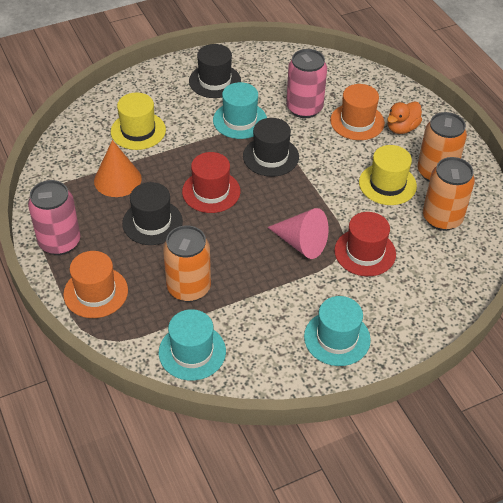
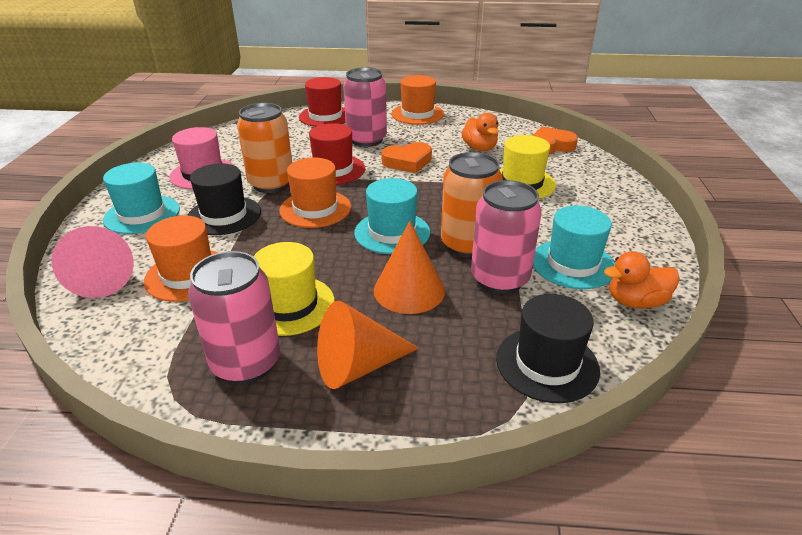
black hat: [122,182,183,245] [189,44,241,98] [243,118,299,177] = 3 -> [187,163,261,235] [496,294,600,403] = 2
orange can: [163,225,211,302] [418,112,467,182] [423,157,475,231] = 3 -> [237,103,292,193] [441,152,503,258] = 2
orange cone: [94,140,142,197] = 1 -> [317,301,419,389] [374,221,445,314] = 2
orange duck: [387,102,422,134] = 1 -> [461,113,499,151] [604,251,680,309] = 2
orange hat: [63,251,128,318] [330,84,385,140] = 2 -> [144,215,218,302] [279,157,351,228] [391,75,444,125] = 3
orange heart: none = 0 -> [381,142,432,173] [532,127,578,154] = 2
pink can: [28,180,80,255] [286,49,327,118] = 2 -> [188,251,280,384] [343,67,387,147] [471,180,542,294] = 3
pink hat: none = 0 -> [169,127,235,189] = 1

